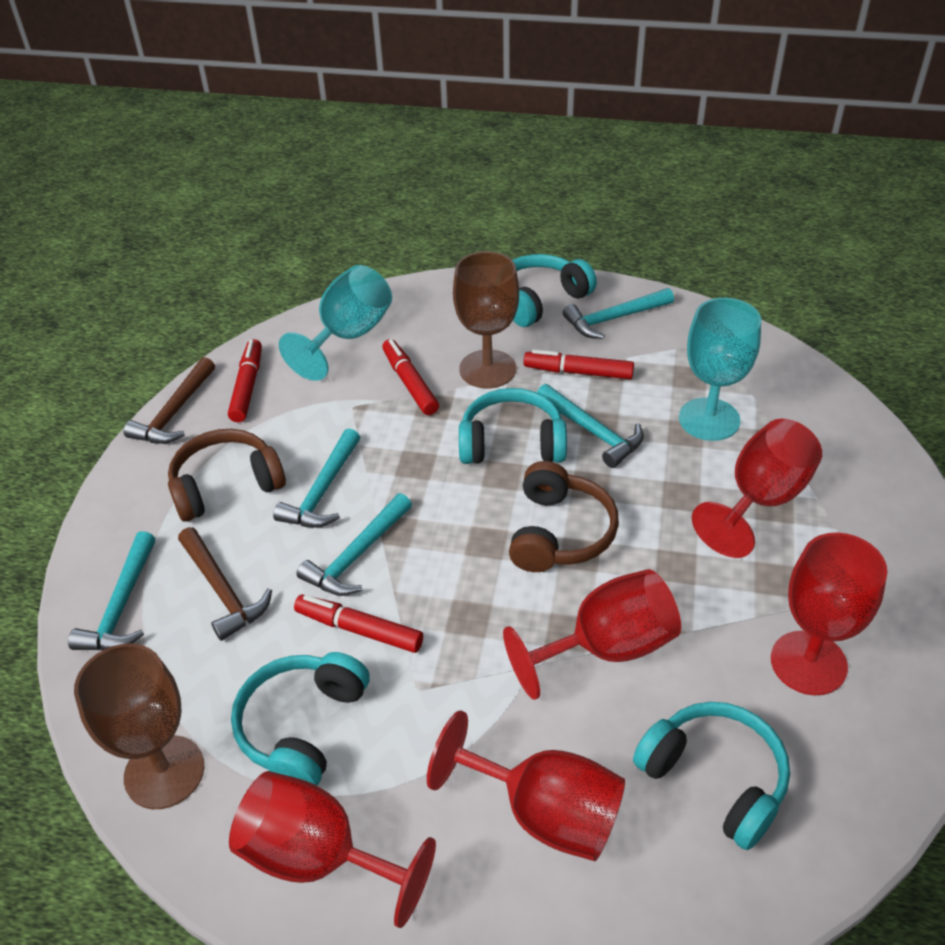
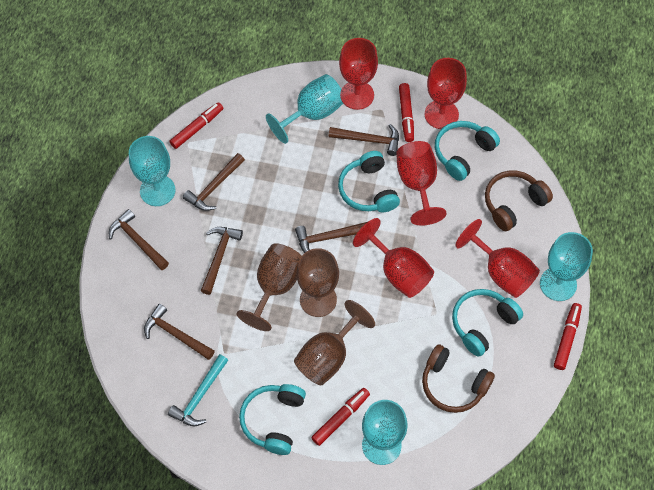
brown goblet: [74,643,204,809] [453,251,519,389] = 2 -> [236,243,301,331] [294,300,375,385] [297,248,339,317] = 3
brown hammer: [124,357,215,444] [178,527,272,641] = 2 -> [109,209,169,270] [144,304,215,360] [183,153,245,211] [201,227,243,295] [295,222,367,253] [329,124,399,156] = 6
turquoise goblet: [279,265,392,381] [679,298,761,441] = 2 -> [129,136,175,206] [266,74,345,144] [362,400,408,465] [540,232,593,301] = 4
turquoise hammer: [68,531,156,650] [273,428,360,528] [297,493,412,596] [537,384,644,468] [563,288,674,339] = 5 -> [168,354,228,426] = 1

